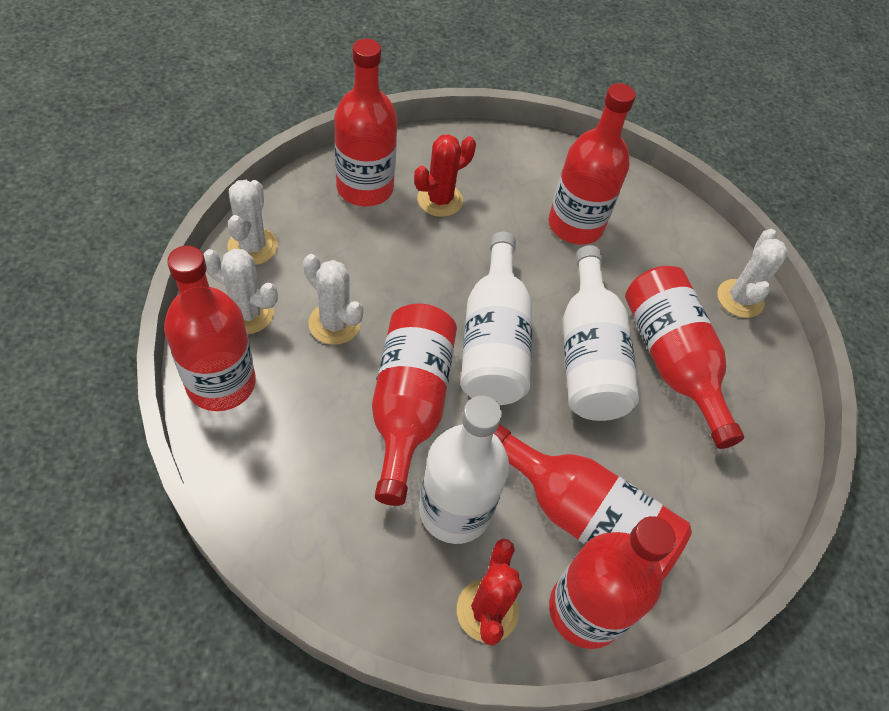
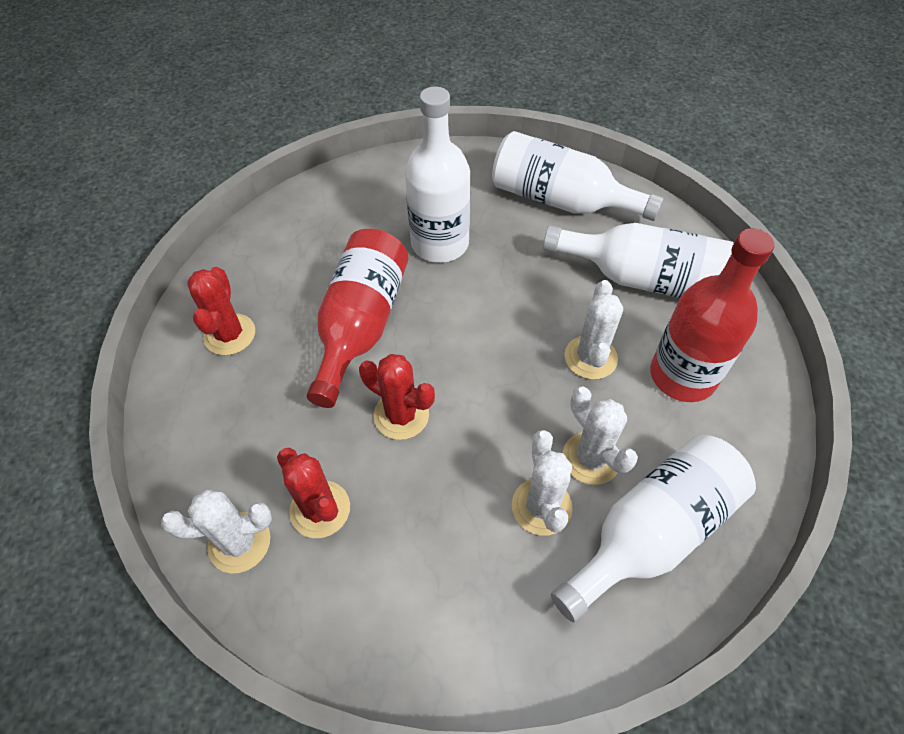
red bottle: [164,246,256,411] [334,39,398,207] [372,303,457,506] [494,424,692,581] [549,83,636,244] [549,516,676,649] [625,266,744,449] = 7 -> [307,229,409,408] [650,228,775,402] = 2
red cactus: [414,134,476,217] [457,539,522,646] = 2 -> [187,267,255,355] [277,448,350,538] [359,354,435,440] = 3
white bottle: [419,395,509,544] [461,232,532,405] [563,245,639,421] = 3 -> [405,87,470,263] [492,131,664,221] [543,223,734,298] [551,434,756,622] = 4

